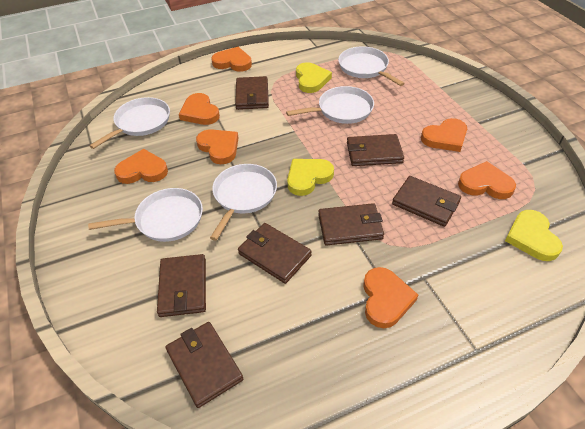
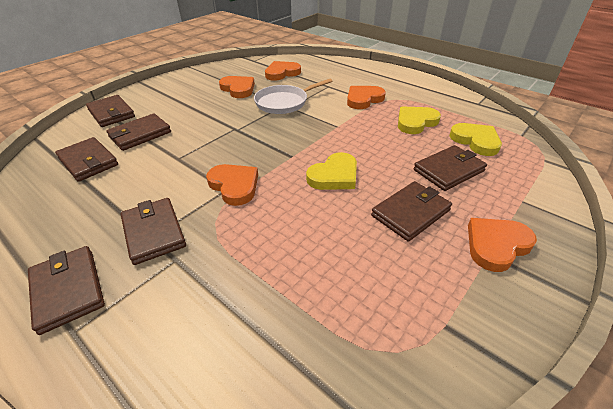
orange heart: [114,149,168,184] [179,93,220,125] [196,129,238,164] [211,47,252,72] [363,267,418,328] [421,118,467,152] [458,161,516,199] = 7 -> [206,164,258,206] [219,76,255,98] [265,61,301,81] [347,86,386,109] [468,218,537,272] = 5
white pan: [88,188,203,242] [89,97,170,149] [210,164,277,241] [286,86,374,124] [338,46,405,86] = 5 -> [254,79,333,114] = 1

